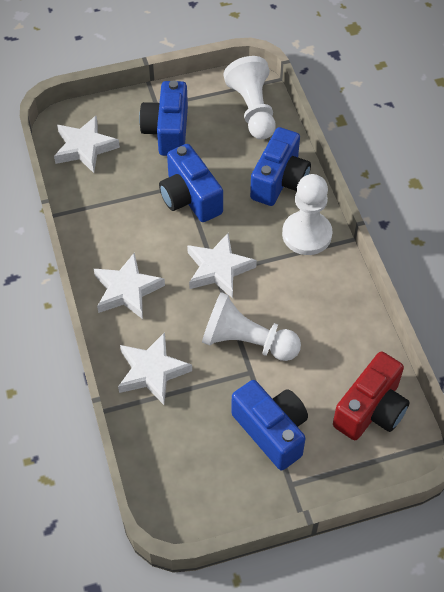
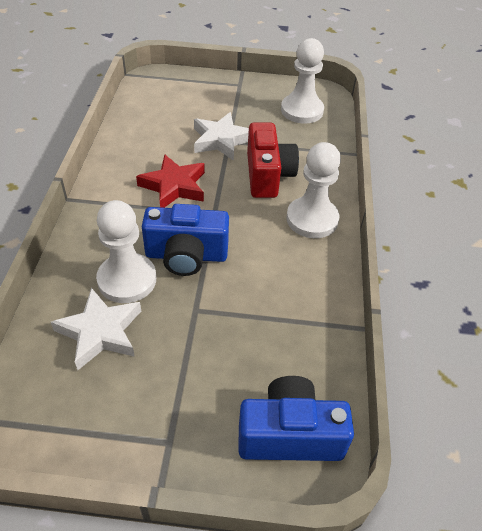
blue camera: [139,80,188,156] [159,144,223,222] [231,380,308,470] [250,127,311,206] = 4 -> [142,204,229,276] [239,376,354,461] = 2
red star: none = 0 -> [136,154,205,208] = 1
white star: [54,116,120,173] [94,253,165,319] [118,332,192,405] [187,233,257,298] = 4 -> [51,288,141,370] [194,112,249,161] = 2

